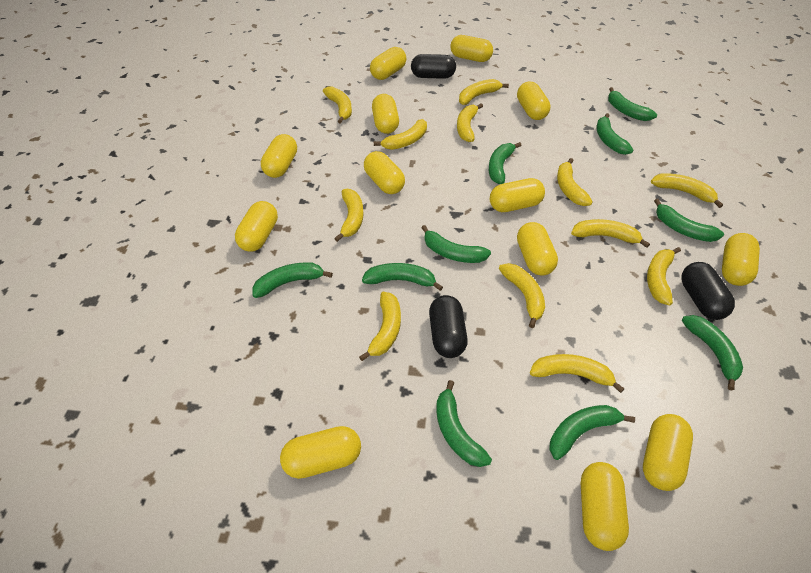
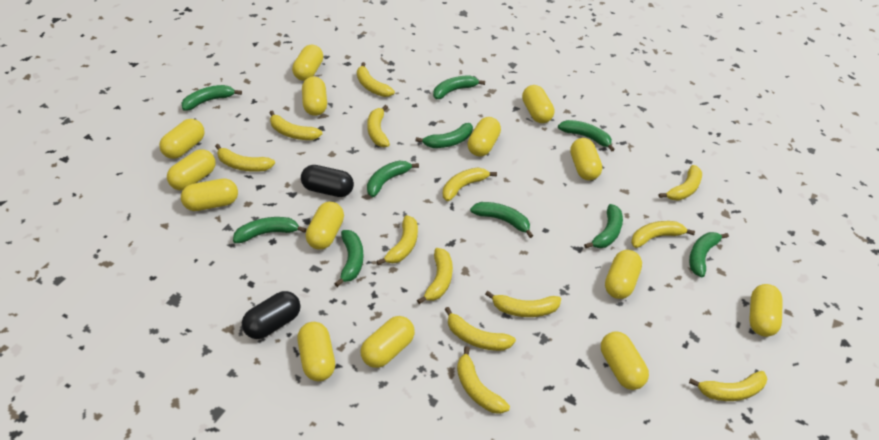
black capsule: [411,54,456,79] [429,295,468,358] [681,262,735,320] = 3 -> [242,291,301,339] [301,165,354,197] = 2
yellow banana: [323,87,352,124] [334,188,363,242] [359,292,401,361] [374,119,427,150] [457,103,483,142] [459,79,509,105] [499,263,545,328] [530,354,624,393] [557,158,593,206] [571,219,650,248] [647,247,681,305] [651,173,723,208] = 12 -> [215,144,275,172] [269,111,322,140] [357,62,395,97] [367,105,390,147] [376,215,418,265] [417,248,453,304] [443,168,497,201] [445,307,516,351] [457,346,510,414] [485,291,561,317] [631,221,695,248] [659,165,702,201] [689,371,767,401] = 13
yellow capsule: [235,201,278,252] [261,134,297,178] [280,426,361,479] [364,151,405,194] [370,47,406,80] [372,94,399,134] [450,35,493,62] [490,178,545,212] [517,82,550,120] [517,222,558,275] [581,462,629,551] [643,414,693,491] [722,233,760,286] = 13 -> [159,119,205,159] [167,149,215,190] [181,179,238,211] [292,45,323,81] [297,322,335,381] [302,76,327,116] [306,202,344,250] [361,316,415,368] [468,117,501,157] [522,85,554,123] [570,138,602,180] [601,331,649,390] [605,250,642,299] [749,284,783,337] = 14

